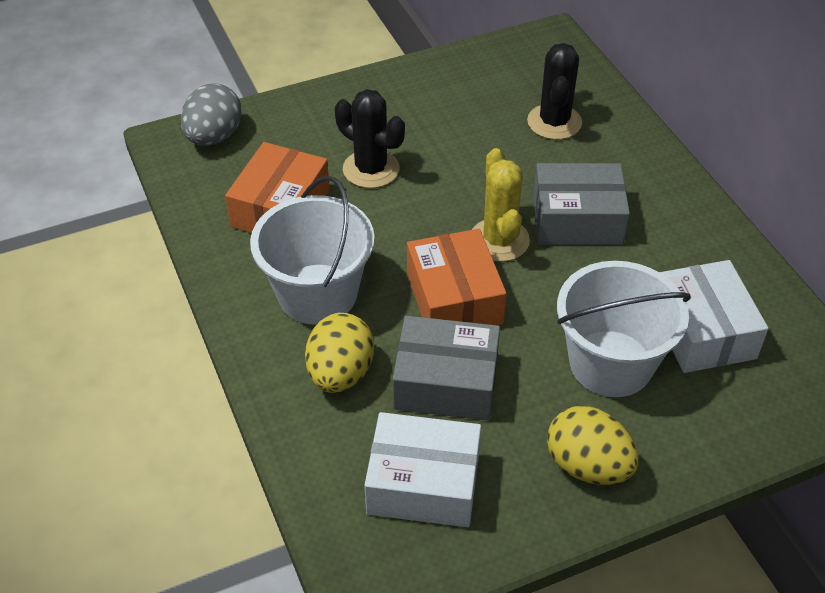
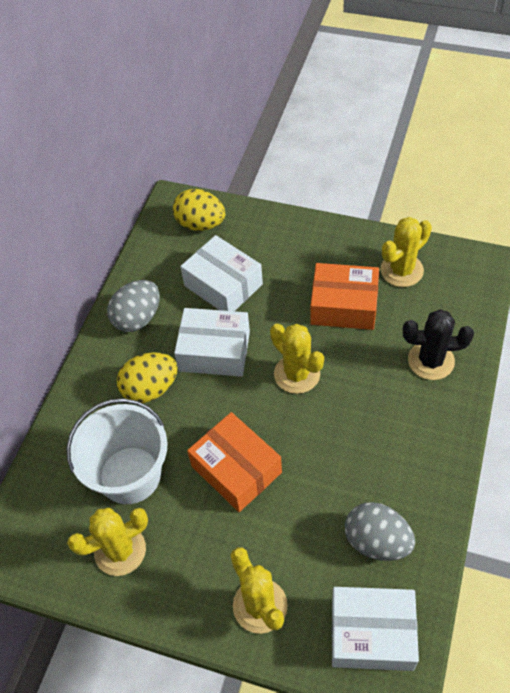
black cactus: [335,89,405,188] [527,43,582,140] = 2 -> [403,309,474,380] = 1
grey box: [393,316,500,420] [533,163,630,245] = 2 -> none = 0
grey egg: [181,83,242,146] = 1 -> [107,280,160,332] [345,502,415,561] = 2
white box: [364,412,481,527] [659,260,768,373] = 2 -> [174,308,250,377] [180,235,263,311] [332,587,419,671] = 3
white bucket: [250,176,375,325] [557,261,691,397] = 2 -> [66,398,168,504] = 1
yellow cactus: [472,148,530,262] = 1 -> [67,508,148,576] [231,547,288,634] [270,323,324,394] [380,217,432,287] = 4

